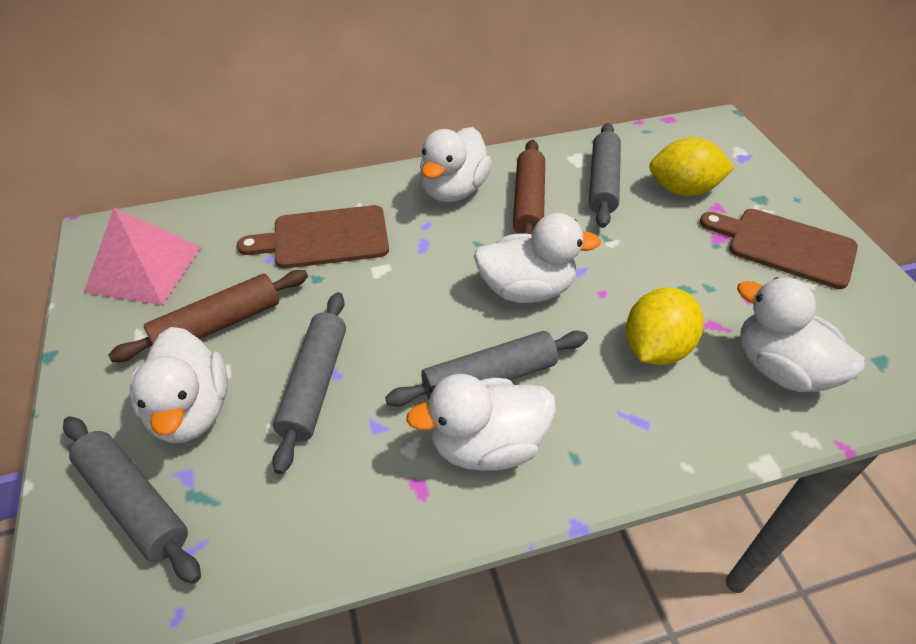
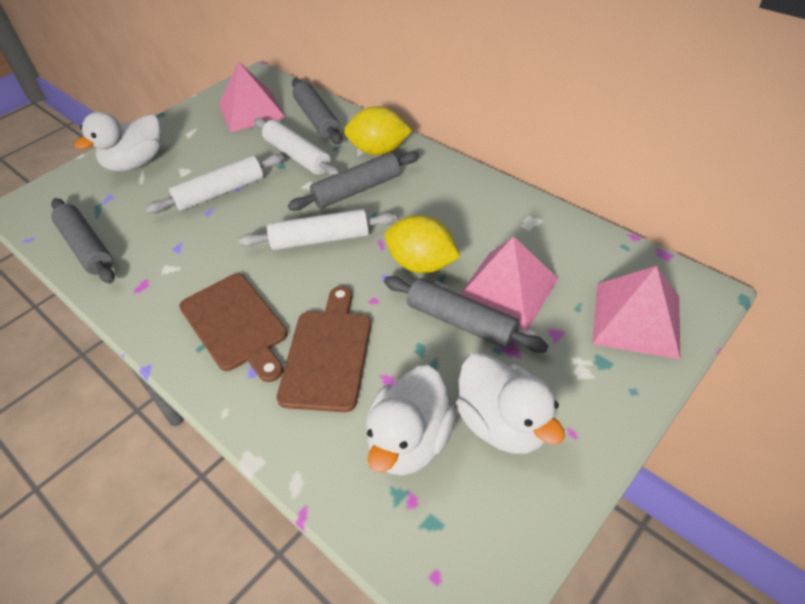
brown rolling pin: [108,270,308,362] [513,140,545,235] = 2 -> none = 0
pink pyramid: [83,207,201,305] = 1 -> [218,61,286,133] [460,236,558,331] [592,266,681,360] = 3
white duck: [130,327,228,443] [406,374,556,471] [420,127,492,202] [474,213,601,303] [737,277,865,392] = 5 -> [74,111,162,172] [366,365,456,476] [456,352,565,454] = 3
white rolling pin: none = 0 -> [145,154,284,214] [238,209,397,250] [255,118,340,176] = 3

